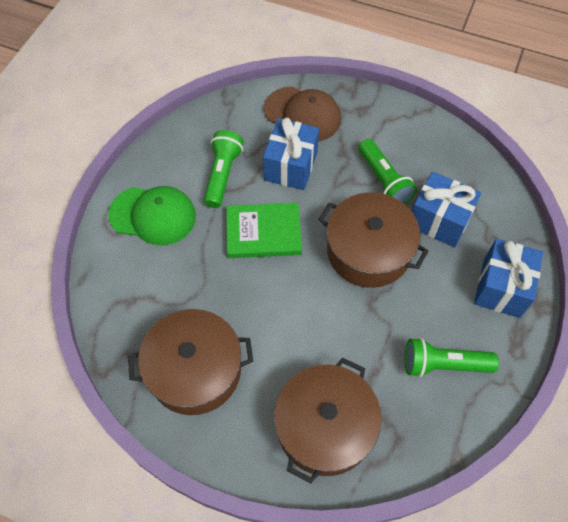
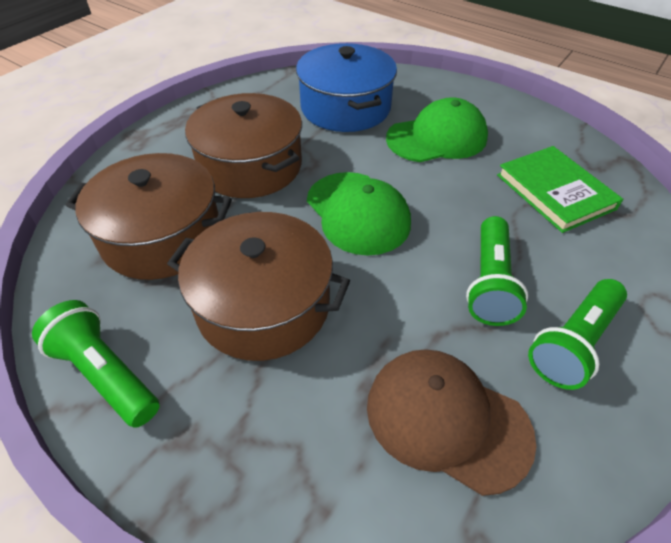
blue gift: [263,118,319,190] [412,172,481,247] [474,239,543,318] = 3 -> none = 0
blue pot: none = 0 -> [296,43,397,132] = 1
green cap: [108,186,196,246] = 1 -> [307,172,411,256] [386,97,488,162] = 2

